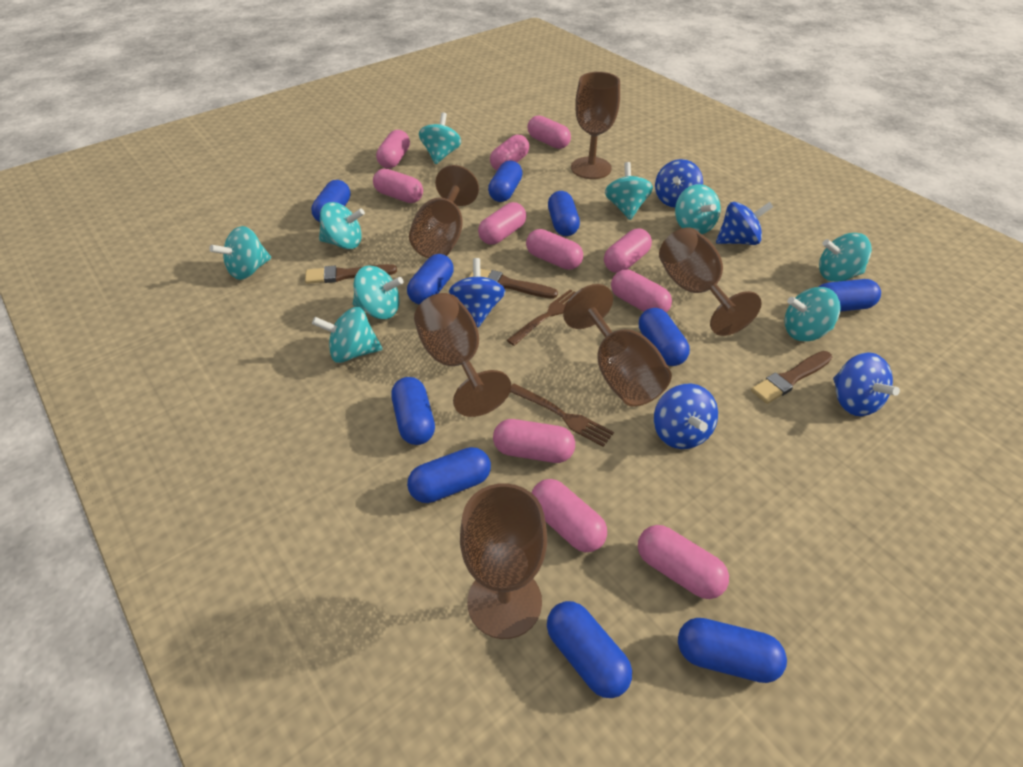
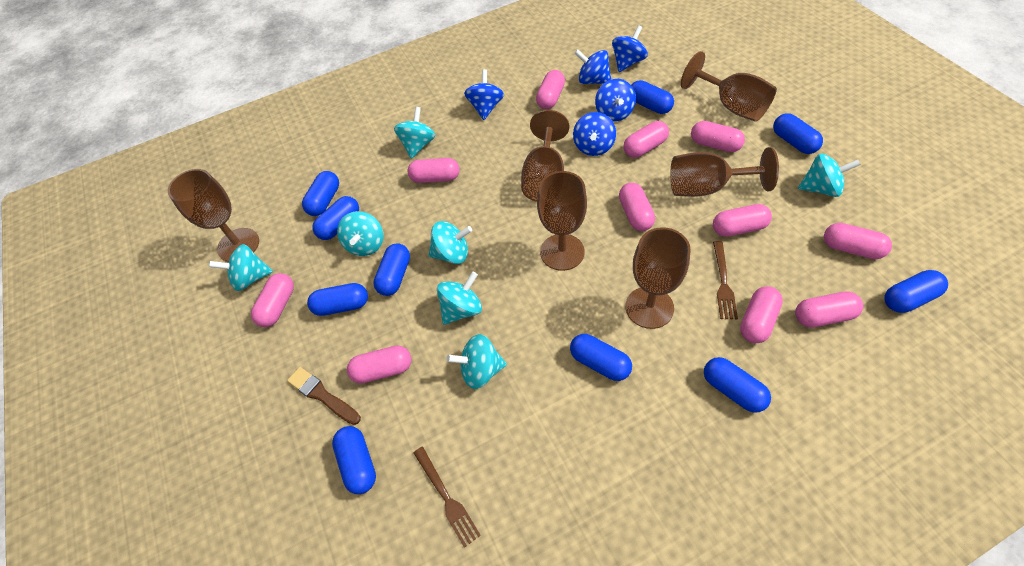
brown brush: [305,264,397,284] [469,269,558,299] [751,351,832,404] = 3 -> [287,367,361,425] = 1
turquoise spinning top: [209,226,271,280] [312,307,382,363] [319,202,365,249] [353,266,404,319] [419,112,461,164] [605,162,653,220] [675,184,720,234] [784,287,841,341] [819,233,872,282] = 9 -> [209,244,273,291] [337,211,384,256] [394,107,435,159] [429,221,472,264] [437,271,482,325] [446,334,507,389] [798,154,861,197] = 7

